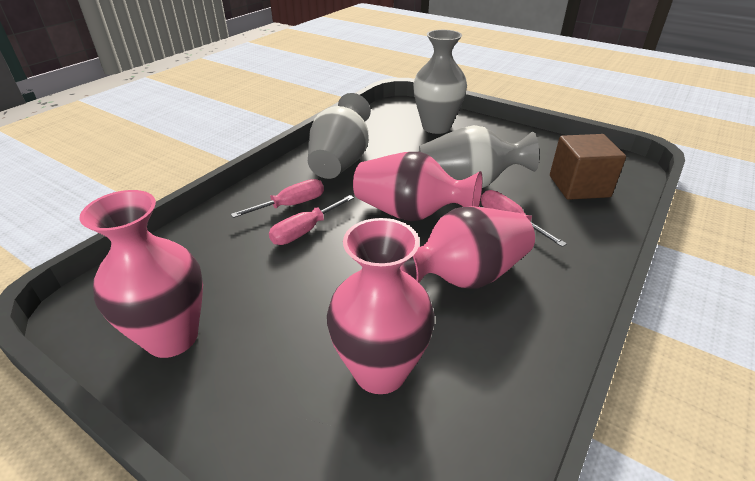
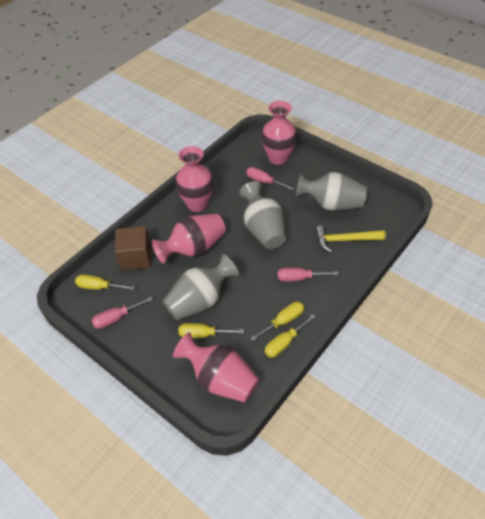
yellow hammer: none = 0 -> [316,226,386,253] = 1
yellow screwdriver: none = 0 -> [75,274,135,290] [179,323,244,338] [251,302,304,341] [265,314,316,358] = 4

